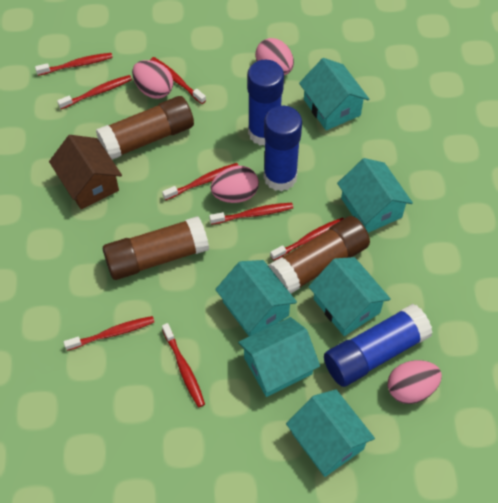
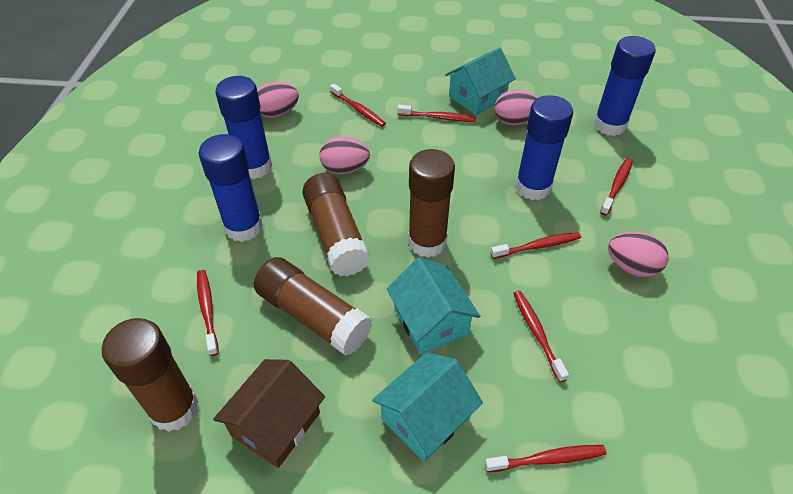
blue glue stick: [247,60,284,145] [264,106,302,191] [324,304,433,387] = 3 -> [199,134,263,242] [216,76,272,179] [515,95,573,200] [594,36,656,136] = 4
brown glue stick: [96,96,194,160] [103,216,209,280] [269,216,370,294] = 3 -> [102,318,198,432] [254,257,372,356] [302,173,370,276] [408,149,455,258] = 4
red toothbrush: [35,53,113,76] [57,75,132,109] [64,316,154,351] [150,57,206,104] [162,163,239,200] [162,323,205,407] [209,203,293,225] [270,217,344,261] = 8 -> [197,270,219,356] [330,83,386,127] [397,105,476,122] [485,445,607,472] [491,232,581,259] [513,291,569,382] [600,158,633,216] = 7
turquoise house: [215,260,297,336] [238,317,320,397] [286,389,375,477] [299,58,369,130] [309,257,391,336] [337,158,413,233] = 6 -> [372,352,483,462] [387,258,480,355] [445,47,516,115] = 3

